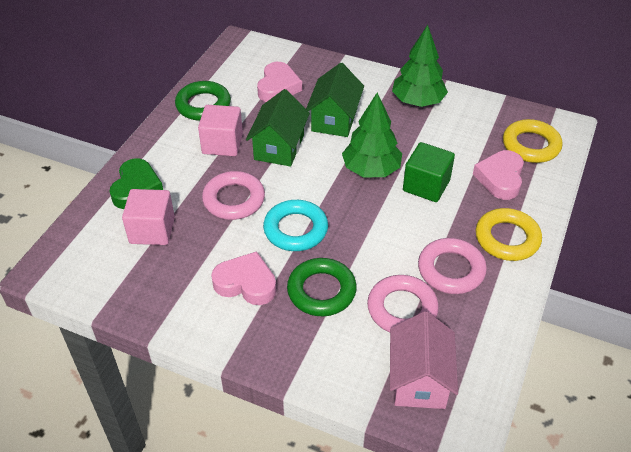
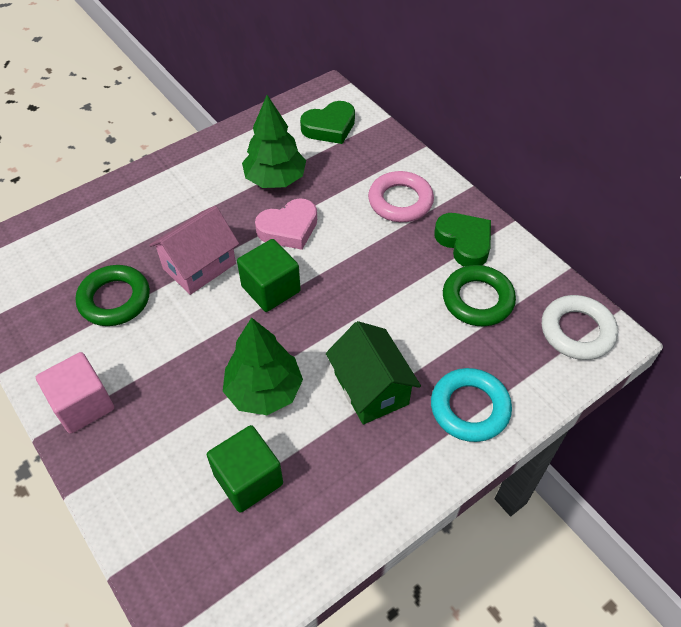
green cube: [403,142,455,202] = 1 -> [207,425,283,513] [237,239,301,312] = 2
green heart: [109,159,163,209] = 1 -> [300,101,355,144] [434,213,491,267] = 2
green house: [246,89,310,167] [306,63,364,137] = 2 -> [326,321,421,425] = 1
pink cube: [122,189,175,245] [198,105,243,156] = 2 -> [36,352,114,434] = 1
pink heart: [211,251,276,305] [257,62,302,102] [473,150,524,200] = 3 -> [255,198,317,250] = 1
pink ring: [202,171,265,220] [367,275,439,333] [418,238,487,294] = 3 -> [368,171,434,222] = 1
white ring: none = 0 -> [542,295,618,360] = 1
yellow ring: [476,208,542,261] [503,119,562,163] = 2 -> none = 0

